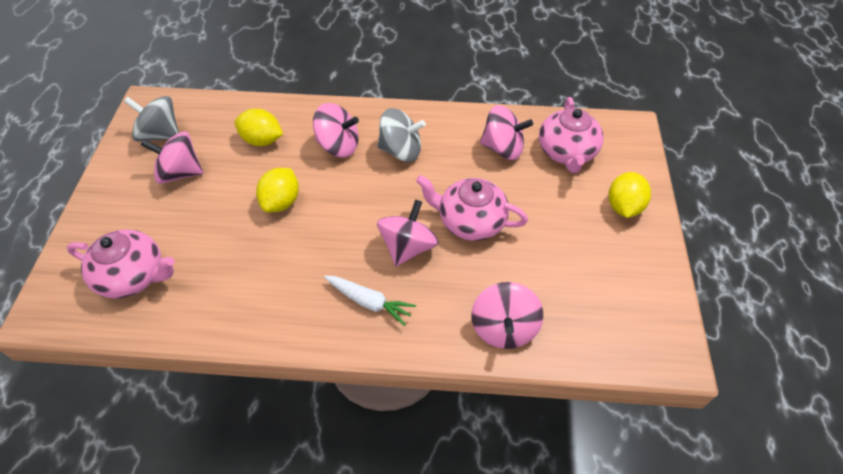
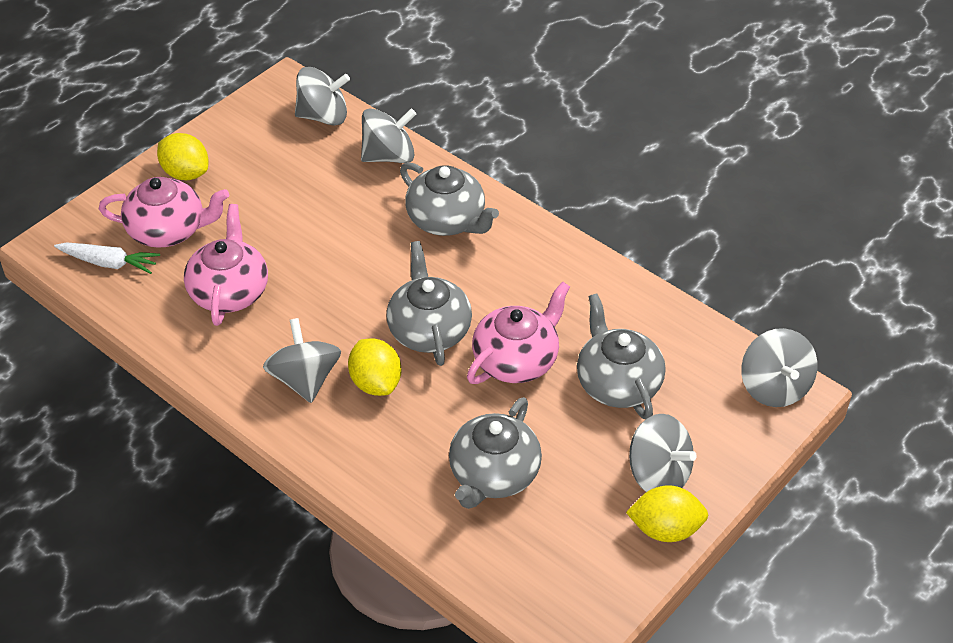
grey spinning top: [124,96,179,141] [378,108,426,162] = 2 -> [263,318,341,403] [295,67,350,126] [361,108,416,163] [629,414,697,492] [741,328,817,407] = 5
grey teapot: none = 0 -> [386,241,472,366] [400,162,499,236] [449,397,542,509] [577,293,665,420] = 4
pink spinning top: [140,132,203,184] [313,103,359,157] [377,200,438,266] [471,282,543,349] [480,105,533,160] = 5 -> none = 0

